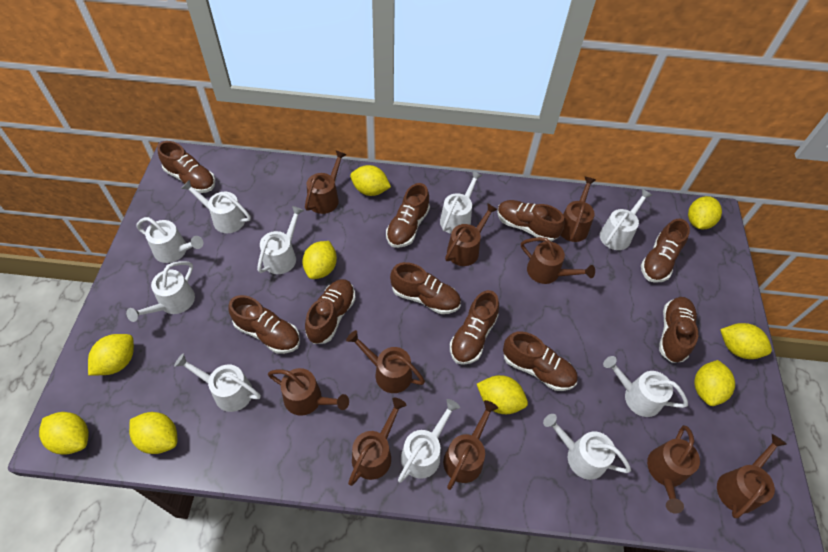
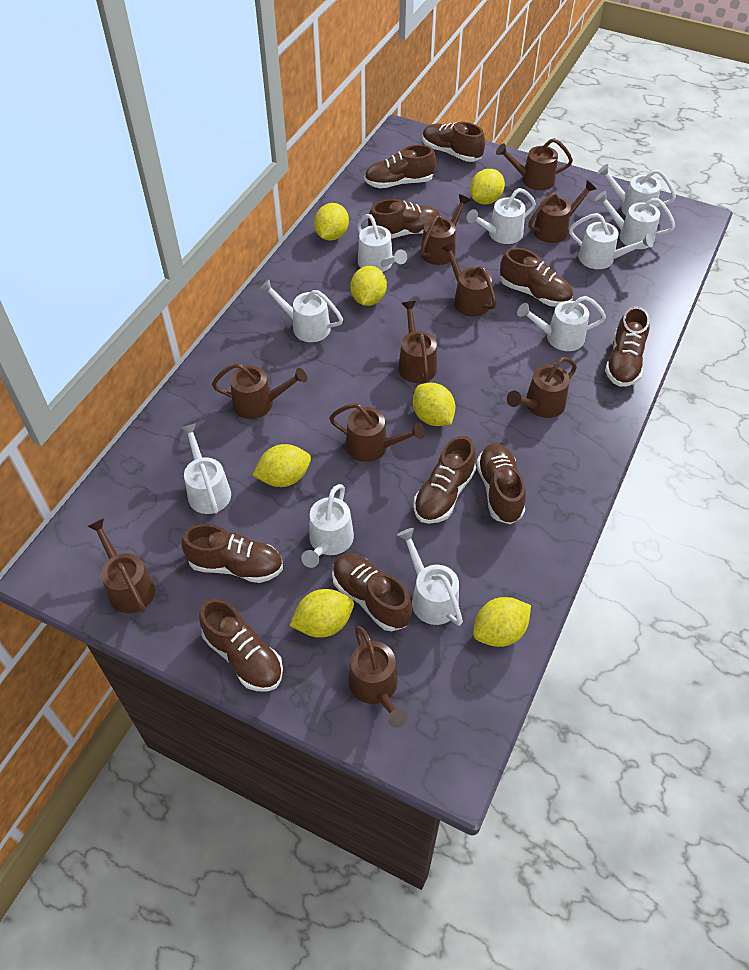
yellow lemon: [39,412,89,455] [88,334,134,376] [129,412,177,454] [302,241,337,279] [350,165,391,196] [477,375,528,414] [688,196,722,229] [694,360,735,406] [720,323,772,359] = 9 -> [252,444,311,487] [289,589,354,638] [314,203,349,241] [351,266,387,306] [413,383,455,426] [470,169,505,204] [473,597,531,647] = 7

